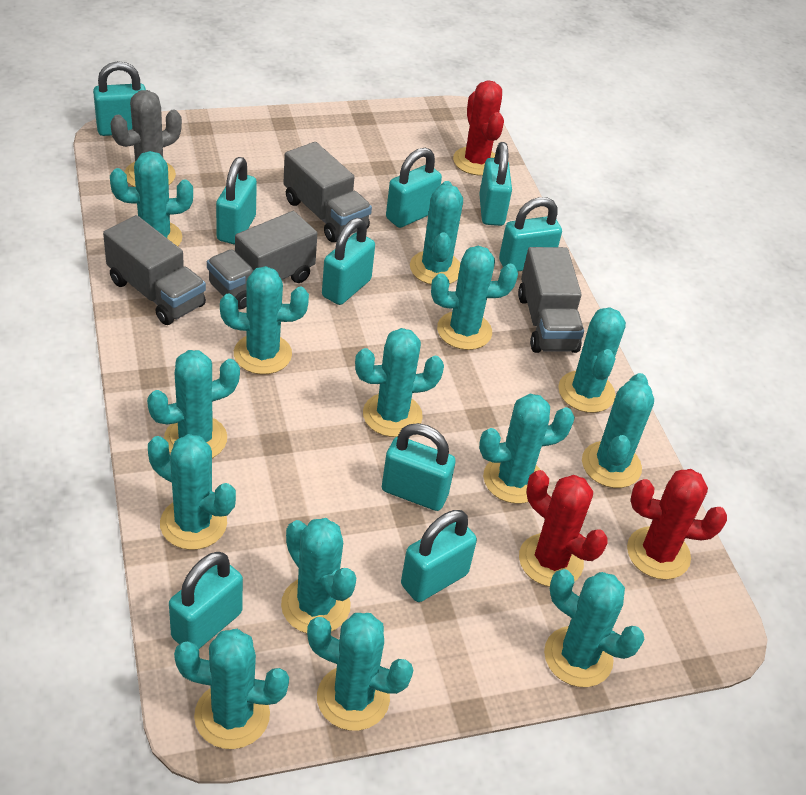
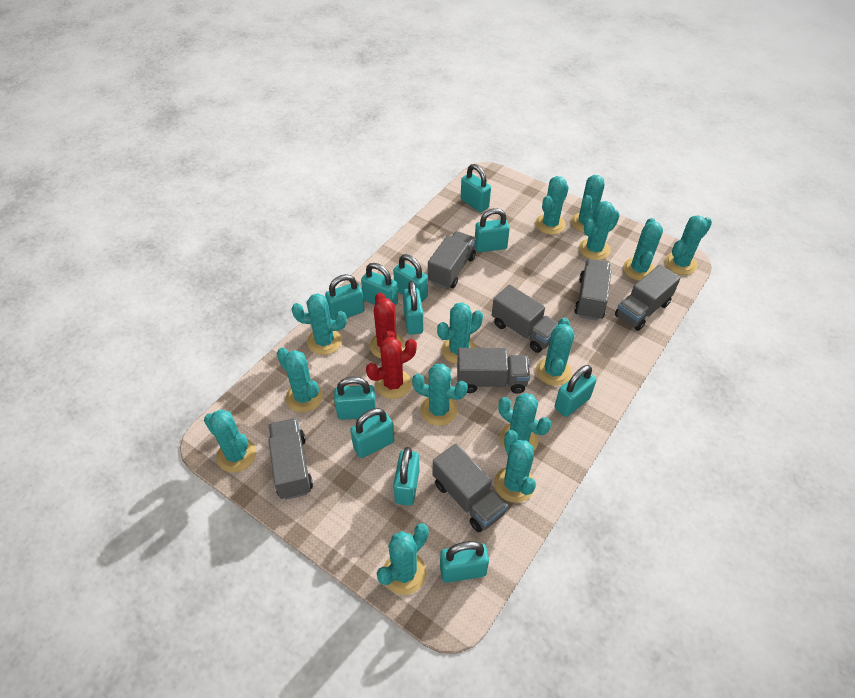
grey cactus: [111,90,182,187] = 1 -> none = 0
grey truck: [103,215,206,325] [207,211,317,310] [283,142,372,242] [518,247,584,353] = 4 -> [268,418,313,500] [428,231,476,289] [433,444,508,532] [457,348,530,394] [492,285,558,353] [574,259,611,321] [615,265,681,331] = 7
red cactus: [453,80,504,176] [519,470,608,587] [627,469,727,580] = 3 -> [366,337,417,399] [370,292,405,358] = 2
turquoise padlock: [93,61,146,136] [169,552,243,649] [216,157,257,245] [322,218,375,305] [382,423,456,511] [386,148,442,228] [401,510,477,602] [479,142,512,226] [499,197,562,271] = 9 -> [325,274,364,320] [334,377,376,420] [350,408,394,458] [361,263,398,306] [393,254,428,303] [393,447,419,506] [403,281,423,335] [440,541,489,583] [461,164,491,212] [475,208,510,252] [555,365,596,417] = 11

